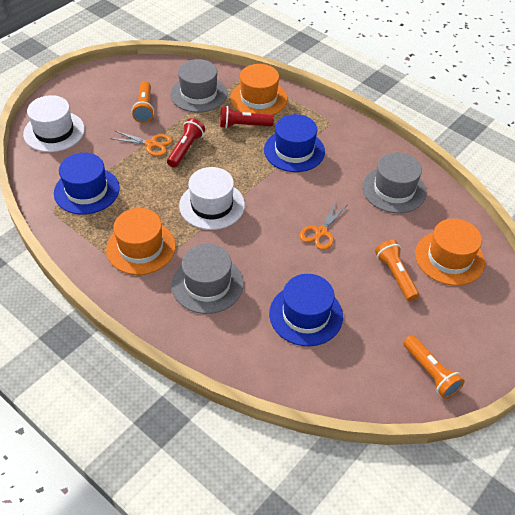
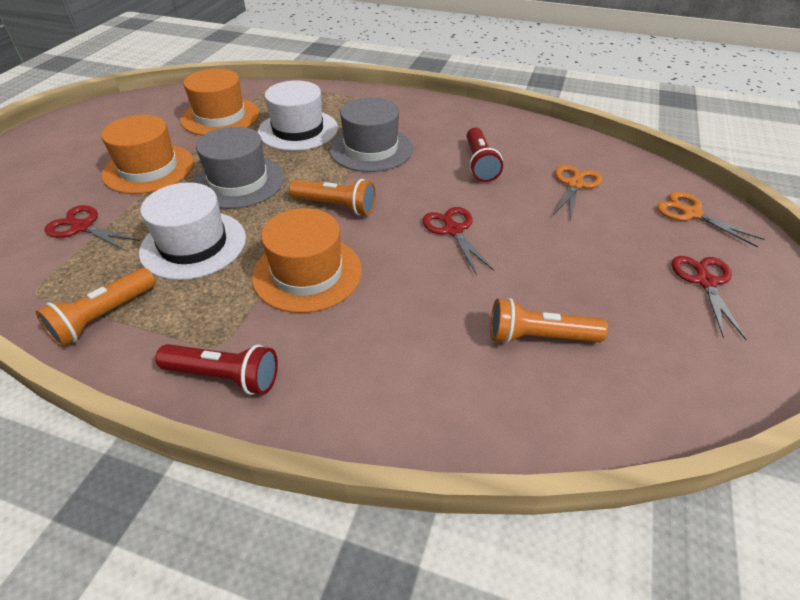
blue hat: [54,153,120,215] [264,114,325,172] [269,274,343,346] = 3 -> none = 0
grey hat: [170,59,227,113] [172,244,244,314] [362,152,427,213] = 3 -> [193,126,284,209] [329,97,413,172] = 2
red scissors: none = 0 -> [45,205,140,251] [422,207,494,274] [672,256,747,340] = 3

